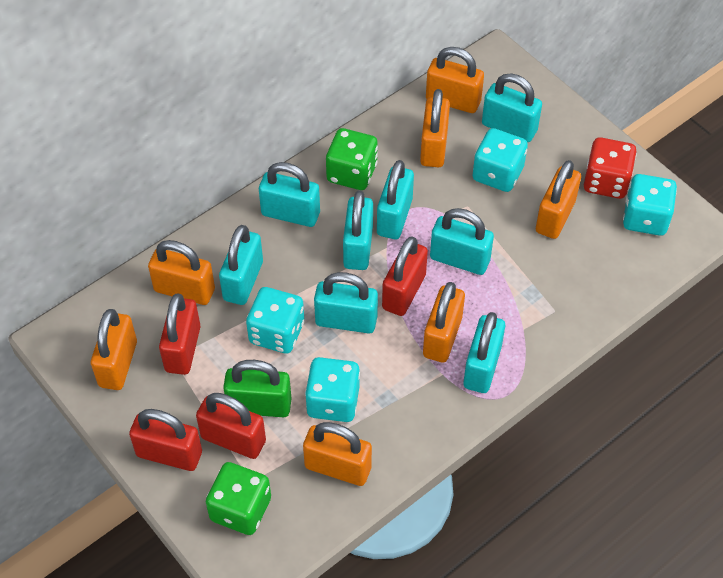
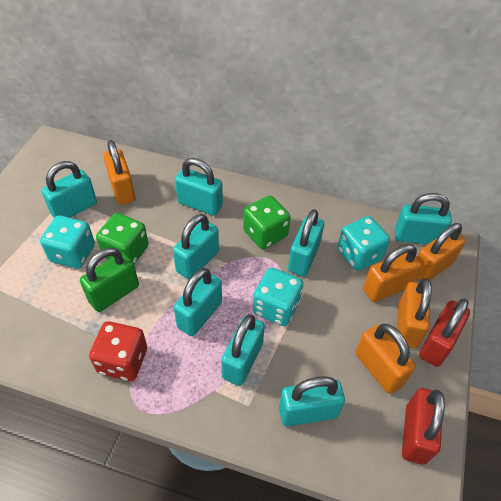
orange padlock: [91,309,137,390] [148,240,215,305] [303,422,372,486] [420,89,450,168] [423,282,465,363] [426,47,484,113] [536,160,581,239] = 7 -> [103,140,135,205] [356,324,416,394] [363,244,422,302] [397,278,432,348] [416,223,466,282] = 5
red padlock: [129,409,202,471] [159,294,200,375] [196,393,266,459] [382,236,428,316] = 4 -> [402,388,445,465] [419,299,470,367] = 2
turquoise dice: [246,287,304,354] [305,357,360,422] [473,128,528,192] [623,174,677,236] = 4 -> [40,215,95,269] [253,268,303,326] [338,216,390,271] = 3

